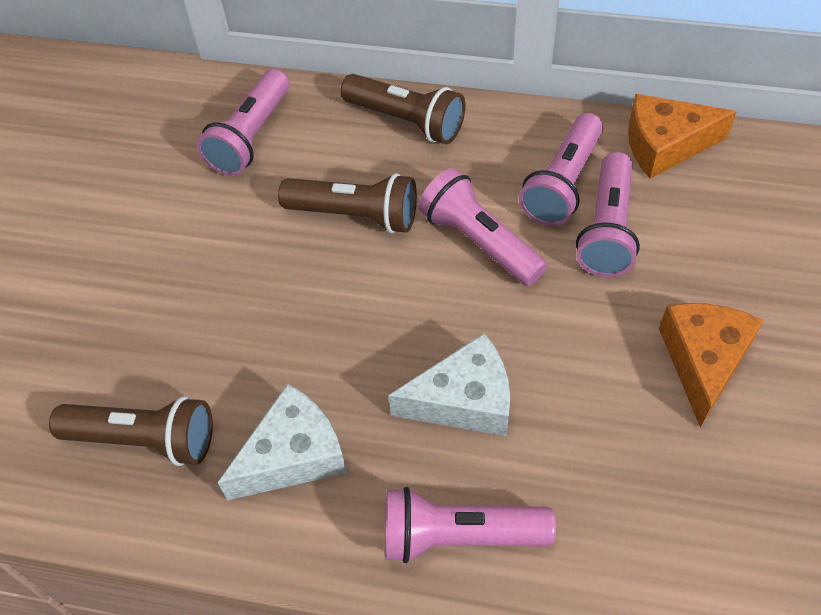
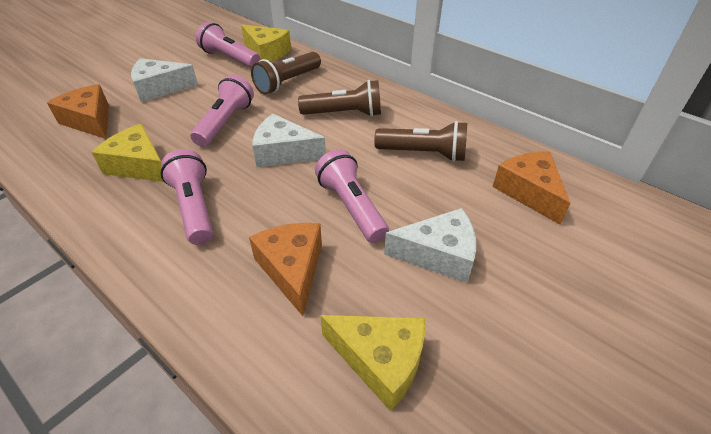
orange cheese: [628,94,737,179] [659,303,764,427] = 2 -> [47,84,109,139] [249,223,322,316] [493,151,571,225] = 3
pink flashlight: [197,69,289,176] [385,487,556,563] [418,168,547,286] [519,113,603,226] [576,152,640,277] = 5 -> [160,149,213,245] [190,74,254,147] [196,22,261,68] [315,149,389,243] = 4
white cheese: [217,384,347,500] [388,333,510,436] = 2 -> [131,58,198,102] [252,114,326,167] [384,208,476,283] = 3
yellow cheese: none = 0 -> [92,124,164,182] [241,24,291,62] [321,315,425,411] = 3

